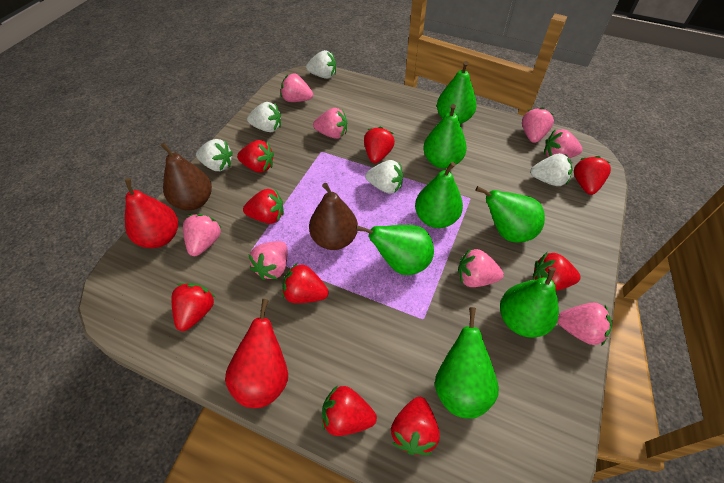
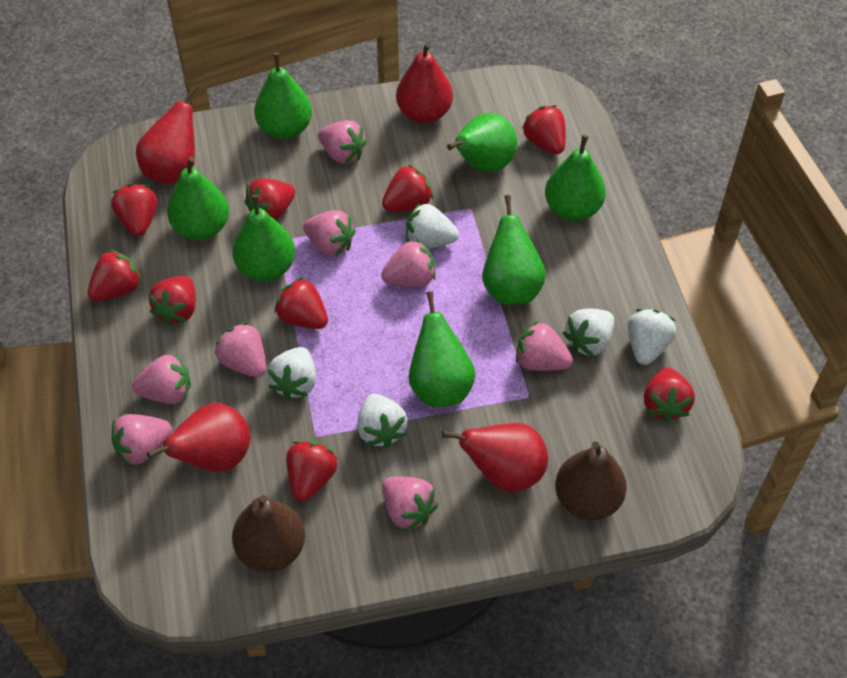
red pear: [125,178,178,248] [225,299,288,408] = 2 -> [136,85,197,185] [147,403,250,472] [396,42,453,124] [442,423,548,492] = 4

